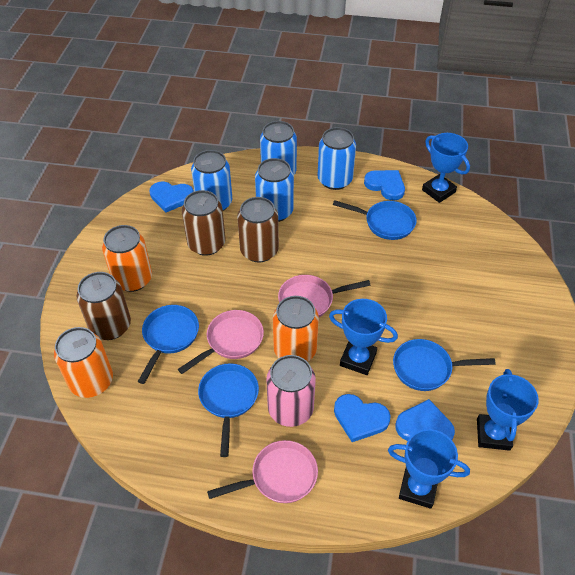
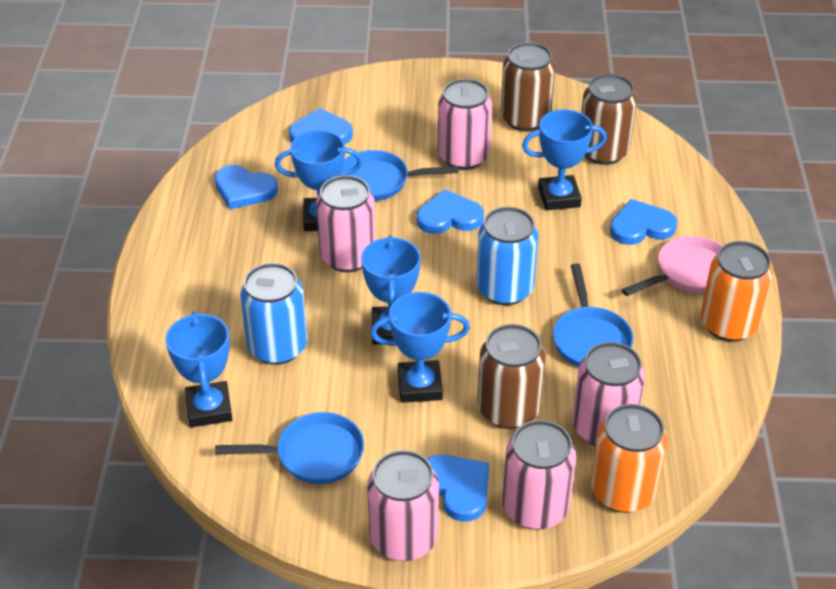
blue can: [191,150,232,211] [255,158,294,222] [260,121,297,175] [317,127,356,190] = 4 -> [240,263,307,365] [476,207,539,305] = 2
blue heart: [149,182,194,212] [334,394,391,442] [364,170,405,201] [395,399,455,441] = 4 -> [215,165,278,209] [289,108,353,144] [417,189,484,234] [427,455,489,522] [610,199,677,245] = 5
blue pan: [138,305,199,384] [198,363,259,457] [333,200,417,240] [393,339,496,391] = 4 -> [215,412,364,484] [342,150,458,201] [553,264,633,367] = 3
blue trophy: [329,299,398,375] [388,429,470,509] [422,133,470,203] [477,369,539,451] = 4 -> [166,312,233,427] [275,130,363,231] [361,235,421,344] [370,292,470,403] [522,109,607,210] = 5
orange can: [54,327,113,398] [102,225,152,292] [273,296,319,362] = 3 -> [591,404,668,513] [700,241,773,342] = 2
pink can: [266,355,316,427] = 1 -> [316,175,376,272] [367,450,439,561] [438,79,492,170] [502,420,576,530] [572,342,645,446] = 5
pink pan: [178,310,264,374] [207,440,318,503] [278,275,371,317] = 3 -> [622,236,723,296] = 1

